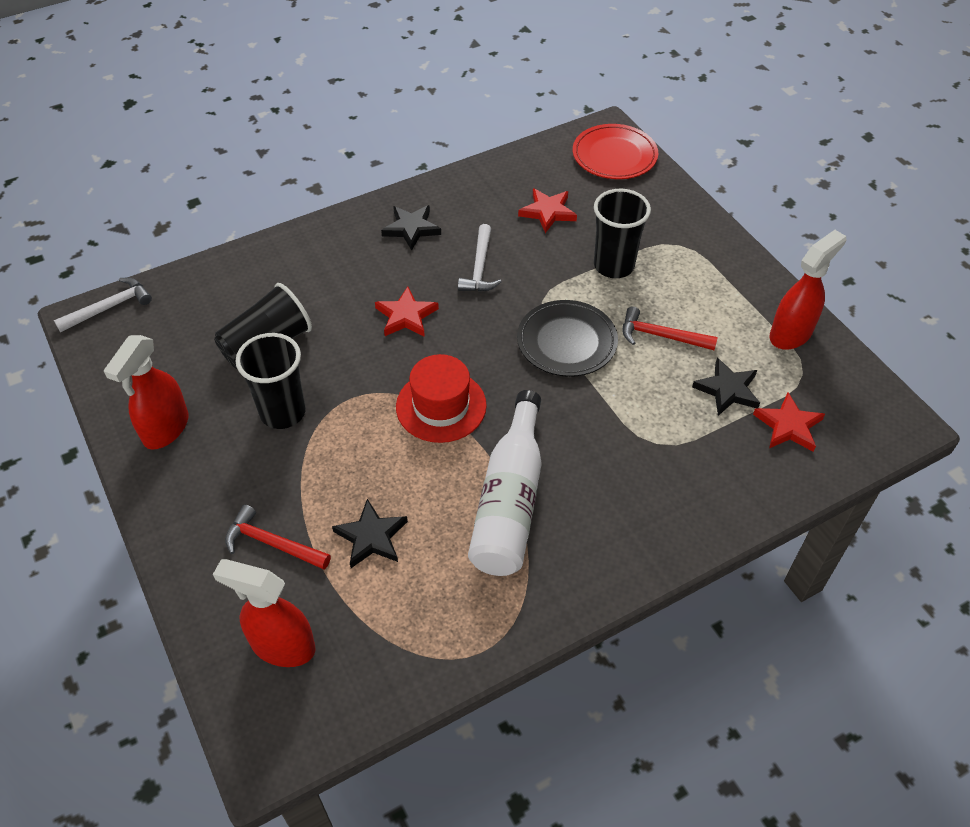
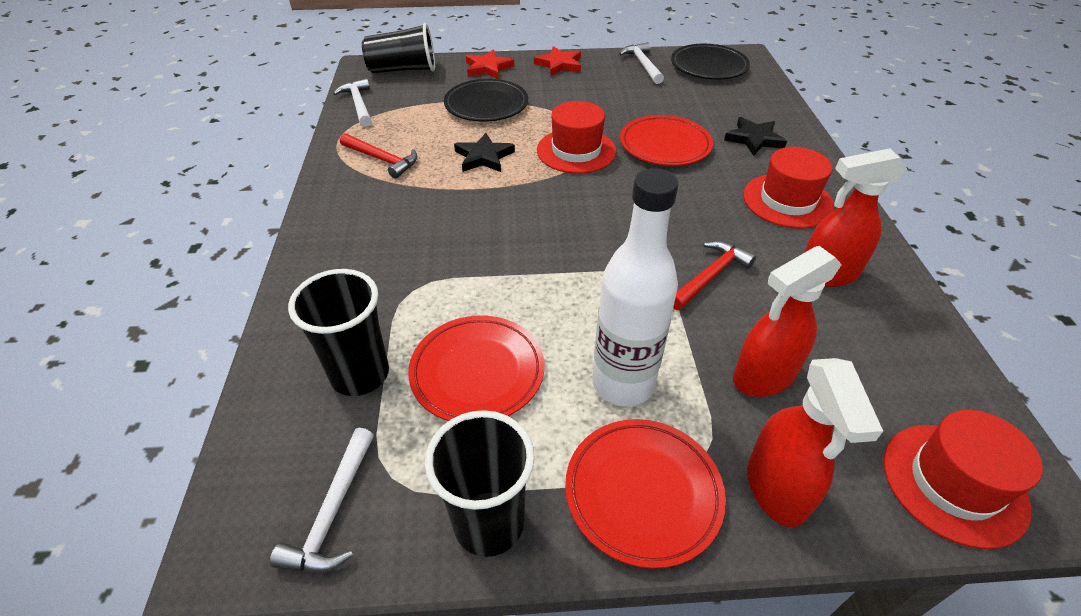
black plate: [517,300,618,377] = 1 -> [444,79,528,122] [671,44,750,79] = 2
black star: [332,499,408,568] [381,205,441,251] [692,358,760,416] = 3 -> [454,133,515,172] [724,117,787,156] = 2
red hat: [396,354,487,443] = 1 -> [537,101,616,174] [743,147,834,228] [884,410,1043,549] = 3
red plate: [573,124,658,179] = 1 -> [408,316,544,421] [565,419,726,569] [620,115,713,166] = 3
red star: [375,287,439,337] [518,188,577,233] [753,392,825,452] = 3 -> [466,50,514,79] [534,46,581,76] = 2
white hammer: [54,277,152,332] [458,224,502,292] = 2 -> [270,428,374,573] [333,78,371,127] [619,42,664,84] = 3

